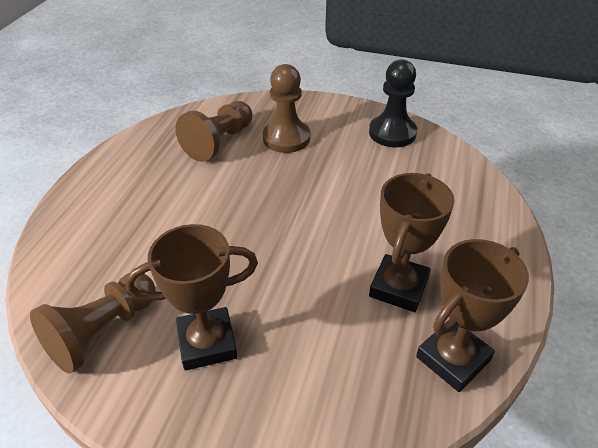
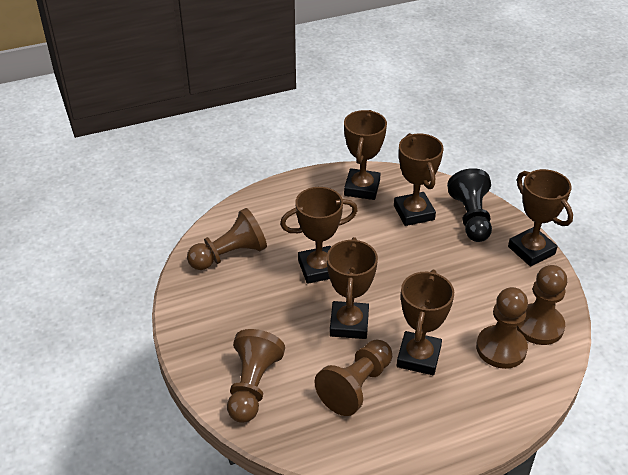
brown pawn: [30,273,156,374] [175,101,252,162] [263,64,310,153] = 3 -> [187,208,267,270] [227,329,285,423] [315,339,392,416] [476,287,528,369] [517,265,567,345] = 5
brown trophy: [125,224,258,371] [369,173,454,312] [416,239,529,392] = 3 -> [280,187,358,284] [327,237,378,339] [344,110,387,200] [394,133,444,226] [397,270,454,375] [508,169,573,266] = 6

